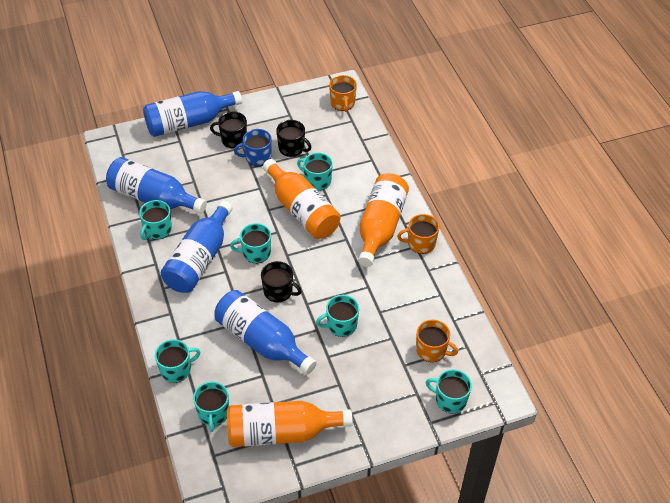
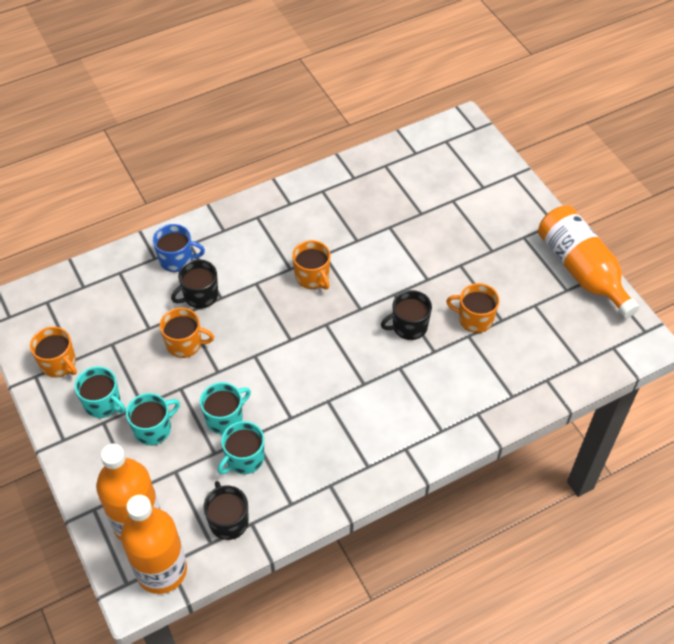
blue bottle: [106,157,207,214] [143,91,242,137] [161,200,233,293] [214,290,317,374] = 4 -> none = 0
orange mug: [329,75,357,112] [397,214,439,254] [416,320,458,362] = 3 -> [30,327,77,377] [160,308,214,358] [292,240,330,290] [446,283,499,333] = 4
turquoise mug: [139,200,172,240] [155,339,200,383] [193,381,229,432] [230,223,271,263] [297,153,333,191] [316,295,359,337] [426,369,472,413] = 7 -> [75,366,126,418] [126,393,180,445] [200,382,251,434] [218,421,264,474] = 4

